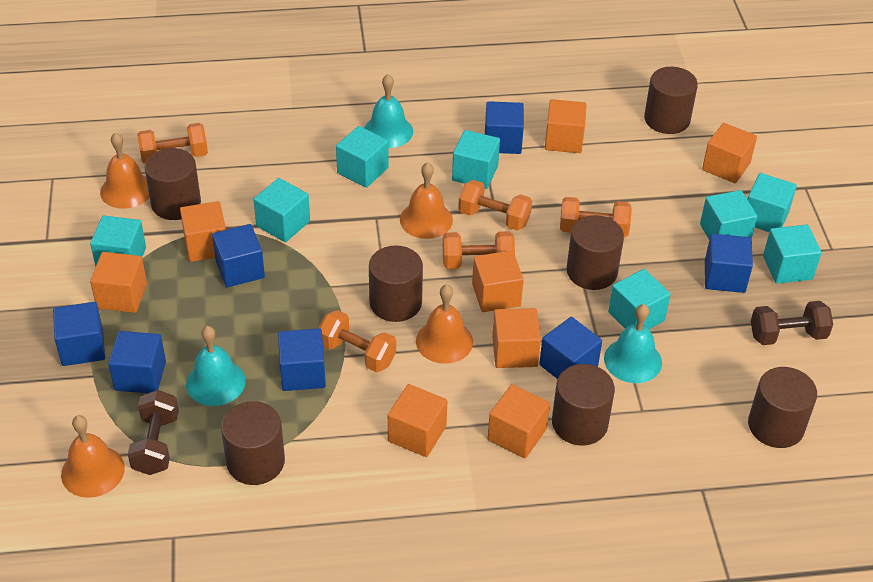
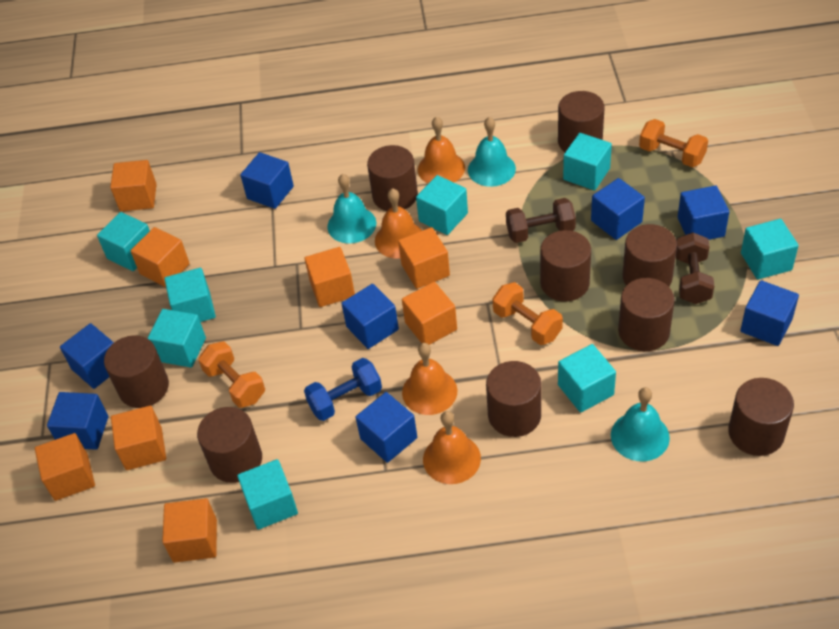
blue cube: [53,302,105,366] [108,331,166,393] [212,224,265,288] [278,328,326,391] [485,101,524,154] [539,317,602,379] [705,234,753,293] = 7 -> [47,392,108,450] [60,323,114,389] [240,152,294,209] [341,284,399,349] [356,392,417,463] [591,178,645,240] [678,185,729,240] [740,280,799,346] = 8
blue dumbbell: none = 0 -> [304,358,382,421] = 1
brown cylinder: [144,148,201,220] [221,401,285,485] [369,245,423,322] [552,364,615,446] [567,215,624,290] [644,67,698,134] [748,367,817,448] = 7 -> [104,335,169,408] [197,407,262,483] [367,145,418,211] [486,361,541,437] [540,230,591,302] [558,91,604,152] [618,278,675,351] [623,224,677,286] [728,378,794,456] = 9
orange dumbbell: [137,123,208,164] [319,310,396,372] [443,231,515,269] [458,180,532,231] [560,197,632,237] = 5 -> [198,341,265,408] [492,282,563,345] [639,119,708,167] = 3

